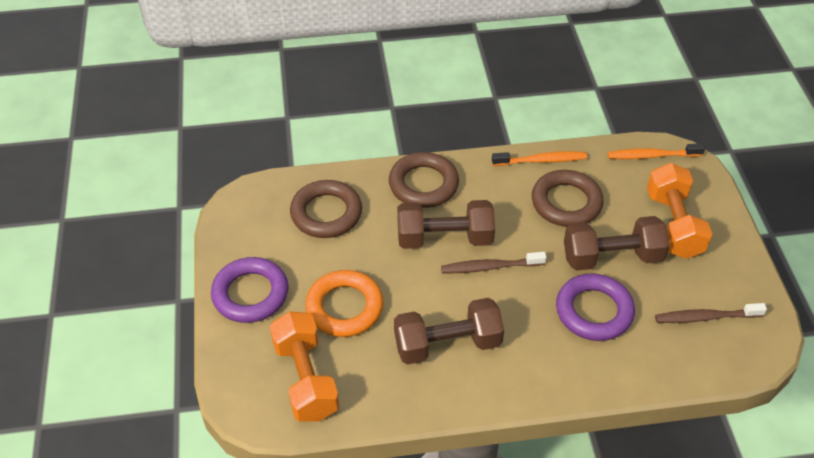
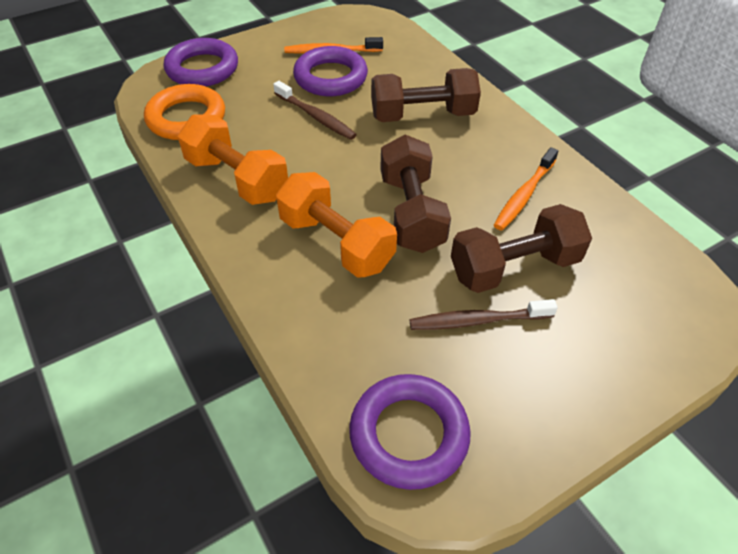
brown ring: [290,180,362,238] [389,152,459,208] [532,170,604,227] = 3 -> none = 0
purple ring: [211,257,288,323] [556,273,635,341] = 2 -> [164,38,238,86] [293,46,368,96] [349,374,471,490] = 3

